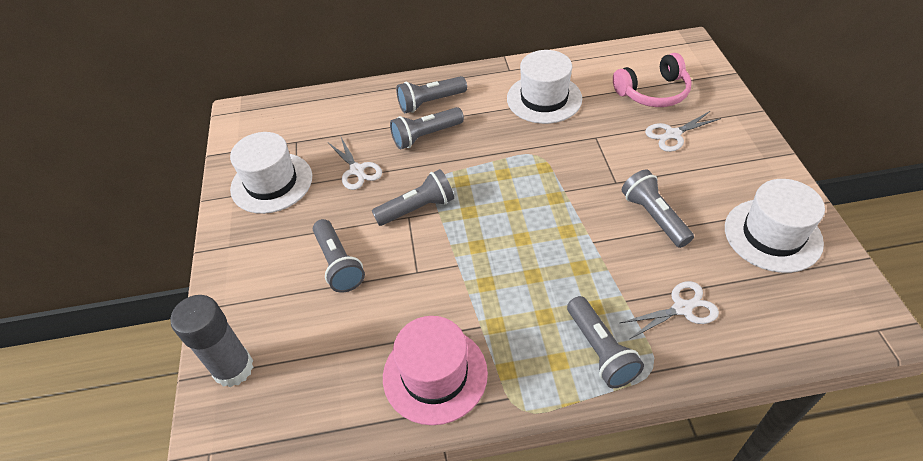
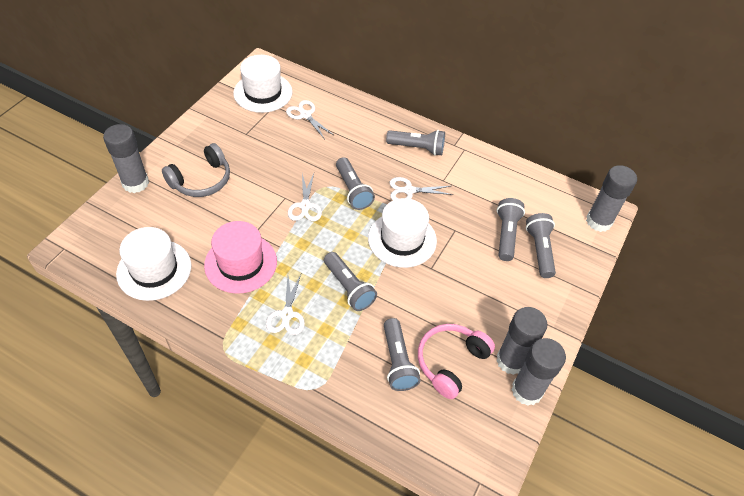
grey glue stick: [170,295,253,387] = 1 -> [103,124,149,193] [496,307,547,375] [511,338,566,406] [586,165,637,232] = 4
grey headphones: none = 0 -> [162,143,230,197] = 1
white scissors: [328,137,382,190] [620,281,719,339] [645,111,721,152] = 3 -> [266,274,305,335] [286,100,334,138] [288,173,322,221] [390,177,453,200] = 4

